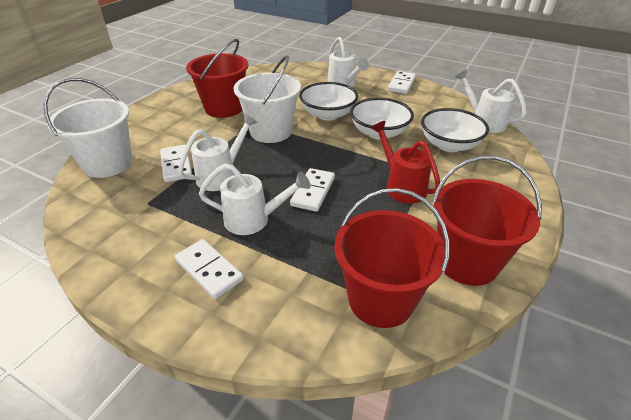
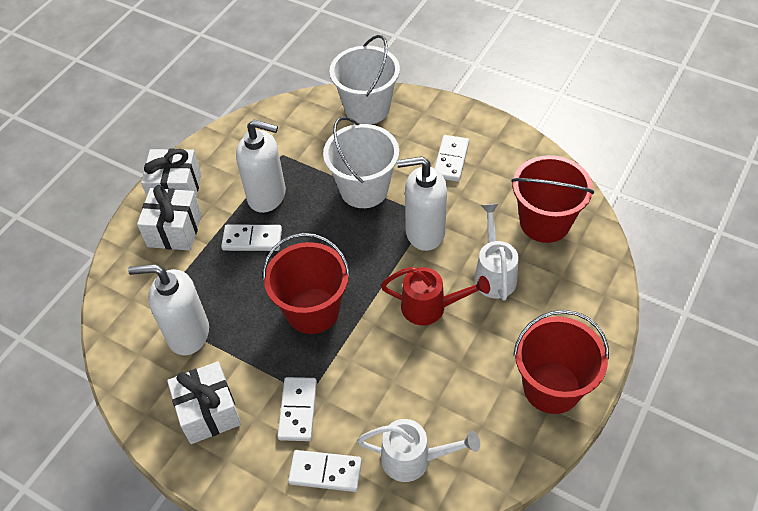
white bowl: [299,82,358,121] [350,98,414,140] [421,108,489,152] = 3 -> none = 0
white gift: none = 0 -> [137,185,202,251] [141,149,201,197] [167,361,241,444] = 3
white soap dispenser: none = 0 -> [128,264,209,356] [236,119,286,213] [397,156,447,251] = 3
white watering can: [178,114,257,191] [199,163,311,235] [327,37,369,87] [455,69,527,133] = 4 -> [357,419,480,482] [474,204,519,301] = 2

